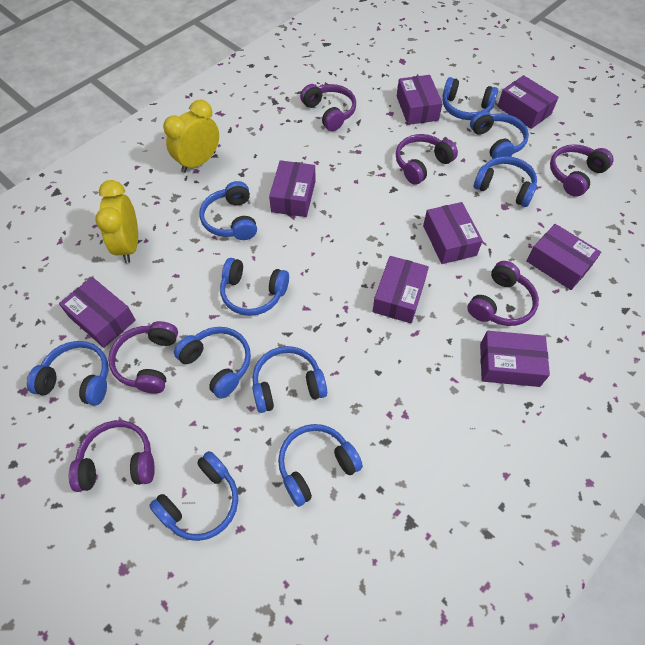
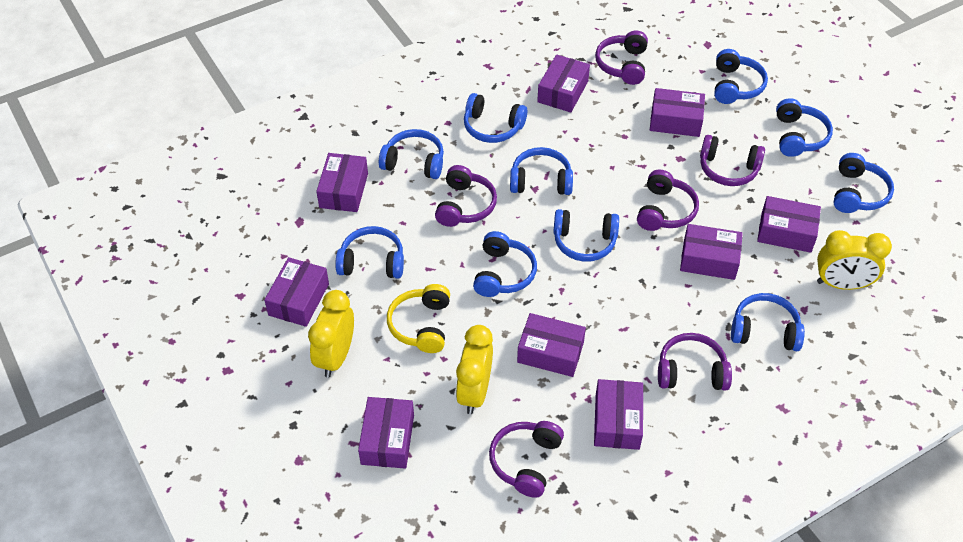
purple box: [59,277,136,348] [269,160,316,217] [372,256,429,323] [397,75,443,125] [423,202,483,264] [480,331,550,387] [497,75,559,129] [526,224,601,290] = 8 -> [264,257,329,327] [316,153,368,212] [358,397,414,469] [517,313,586,377] [537,54,590,112] [594,379,643,450] [650,88,705,137] [680,224,743,280] [757,196,821,253] = 9
yellow clock: [95,180,138,263] [163,100,219,173] = 2 -> [308,290,354,377] [456,325,493,414] [817,230,892,290] = 3
yellow headphones: none = 0 -> [387,284,450,353] = 1

